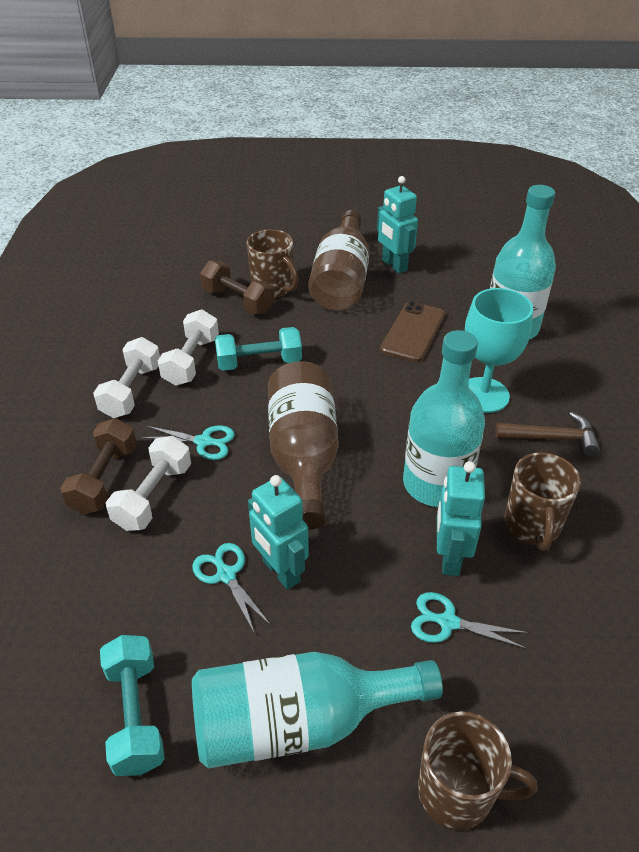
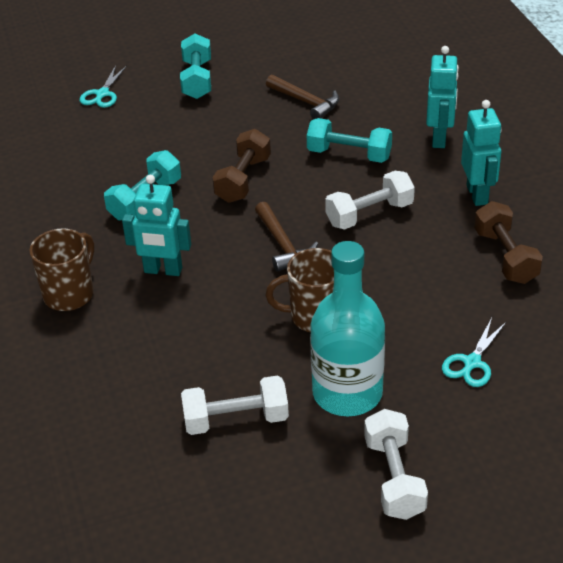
brown bottle: [268,361,339,530] [308,210,370,311] = 2 -> none = 0
brown hammer: [495,412,600,456] = 1 -> [255,202,318,272] [266,75,339,119] = 2
brown mug: [247,229,299,298] [418,712,537,830] [504,452,581,551] = 3 -> [29,228,94,311] [265,248,334,332] = 2
brown phone: [380,301,445,362] = 1 -> none = 0
turquoise bottle: [192,652,443,769] [403,330,485,507] [490,185,556,339] = 3 -> [310,241,385,416] = 1
turquoise dumbbell: [100,635,165,776] [215,327,302,371] = 2 -> [104,150,181,221] [180,33,211,99] [307,118,392,163] = 3
turquoise goblet: [465,288,533,413] = 1 -> none = 0
turquoise scissors: [141,426,235,460] [192,543,271,634] [411,592,529,649] = 3 -> [80,65,127,108] [442,318,507,387] = 2

